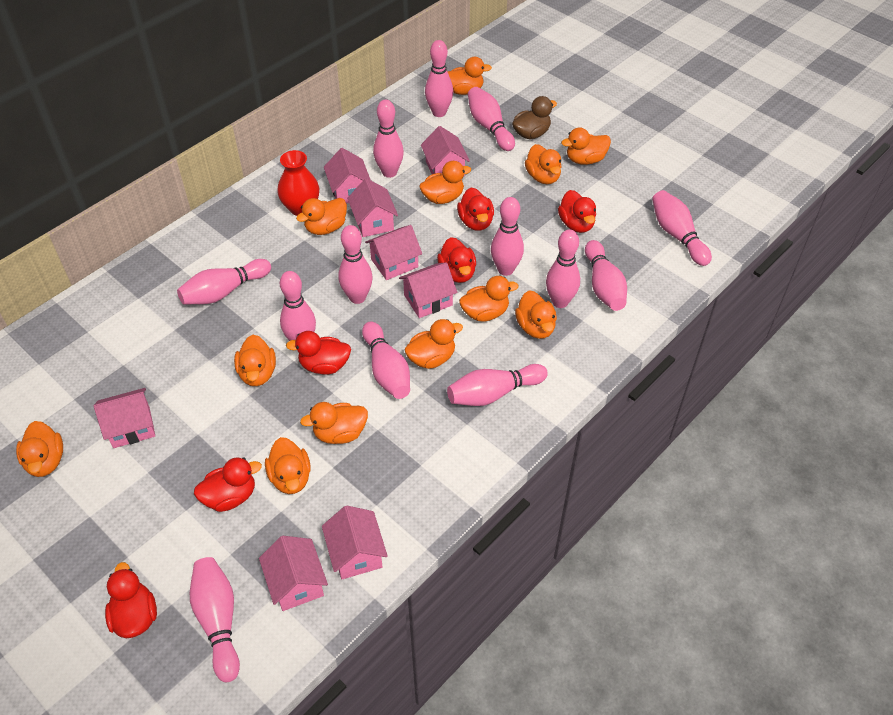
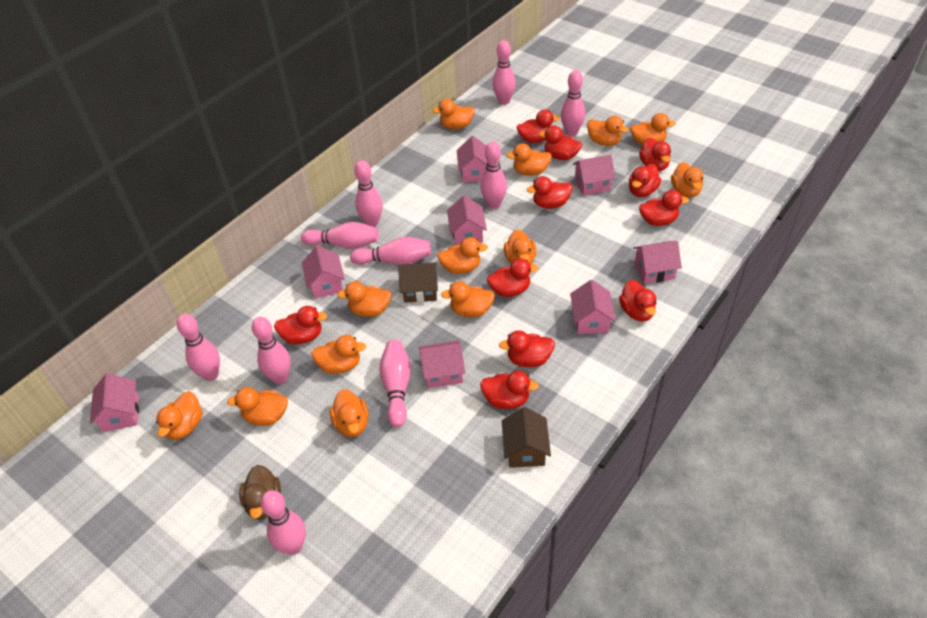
brown house: none = 0 -> [398,262,438,303] [502,407,551,468] = 2
orange duck: [16,421,63,477] [234,335,276,386] [265,437,311,494] [296,198,347,235] [300,402,368,444] [404,319,463,369] [419,161,471,204] [448,57,492,95] [459,276,518,322] [515,291,557,339] [525,144,561,184] [561,127,611,165] = 12 -> [156,391,203,440] [227,387,288,426] [311,335,367,374] [330,389,368,437] [337,281,391,317] [432,99,475,129] [437,237,488,274] [441,281,495,317] [504,229,537,264] [506,143,552,176] [587,116,628,146] [630,113,676,145] [671,162,703,198] = 13
pink bowling pin: [177,259,271,305] [190,557,240,682] [280,271,316,341] [339,225,373,304] [362,321,410,399] [373,99,404,178] [425,40,453,117] [447,364,548,406] [468,87,515,151] [491,197,524,276] [546,230,580,308] [585,240,627,311] [652,190,712,266] = 13 -> [177,314,220,381] [252,317,291,384] [260,490,306,555] [301,222,379,249] [350,237,431,265] [354,160,383,227] [379,340,411,427] [480,142,507,209] [492,40,516,105] [561,70,585,136] = 10
red duck: [105,562,157,638] [194,458,262,512] [286,331,351,375] [437,237,476,283] [457,188,494,231] [558,190,596,233] = 6 -> [274,306,327,344] [480,371,539,409] [487,258,538,297] [499,330,555,367] [517,109,560,143] [527,176,572,209] [538,126,582,160] [619,280,656,321] [629,164,661,197] [639,138,671,171] [639,190,689,226] = 11
red vase: [277,150,319,216] = 1 -> none = 0

